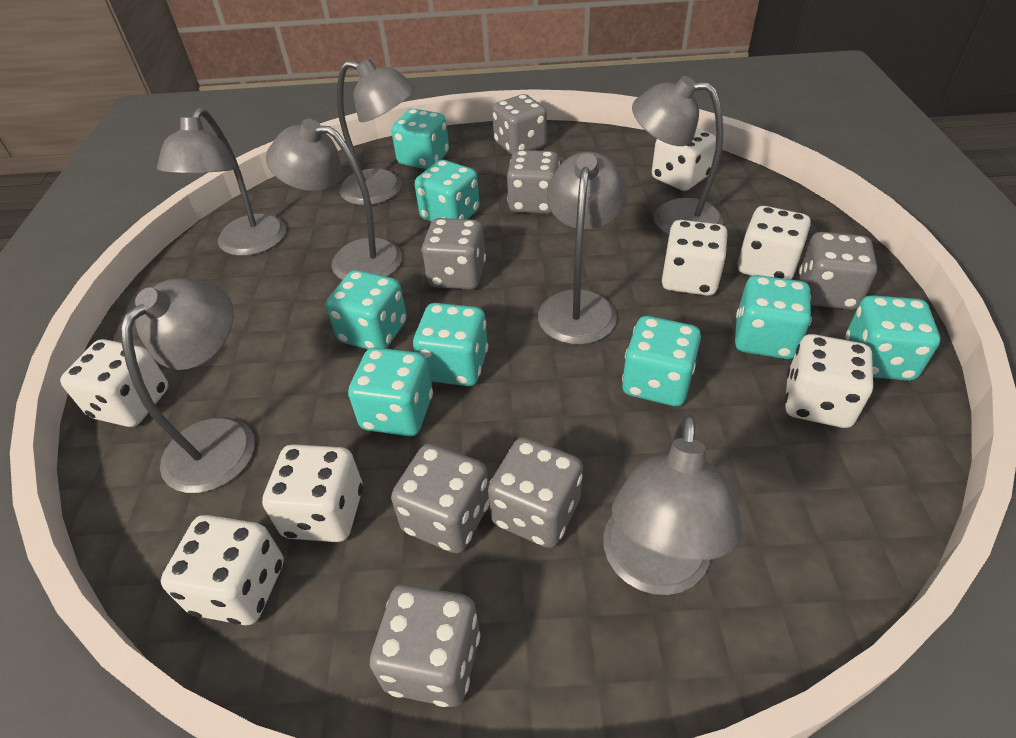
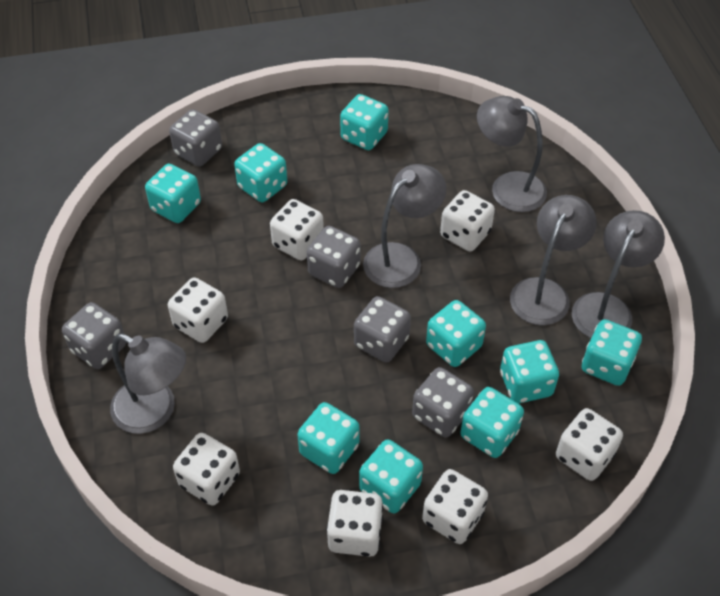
grey dice: [370,584,480,707] [391,443,489,554] [422,218,486,289] [488,437,583,548] [492,94,547,155] [507,150,560,214] [799,232,877,310] = 7 -> [62,302,126,369] [169,109,222,167] [307,226,360,288] [354,296,411,363] [412,367,474,438] = 5
grey lamp: [121,278,255,493] [157,108,286,256] [266,119,402,280] [337,58,415,205] [538,152,627,345] [603,414,743,595] [632,76,724,235] = 7 -> [110,334,186,434] [363,164,446,288] [477,96,547,212] [510,195,597,325] [572,210,665,338] = 5
turquoise dice: [326,270,407,349] [348,347,433,436] [391,109,449,169] [413,303,488,386] [415,160,480,222] [622,316,701,406] [735,275,812,359] [845,295,940,381] = 8 -> [145,164,201,223] [234,143,287,202] [297,402,359,474] [340,94,388,150] [359,439,423,514] [426,300,486,367] [460,387,524,458] [500,340,559,404] [582,319,642,386] = 9

